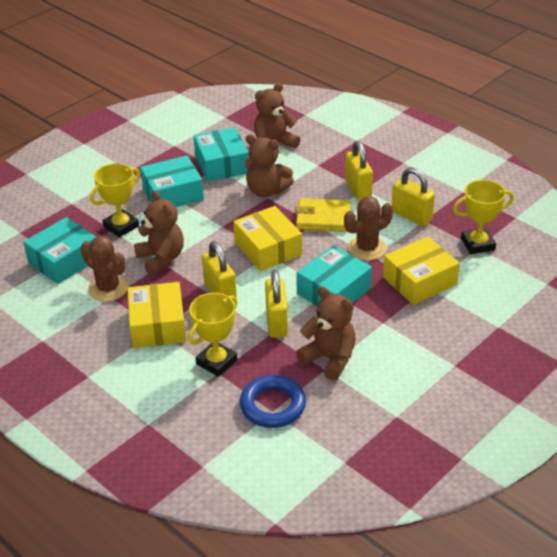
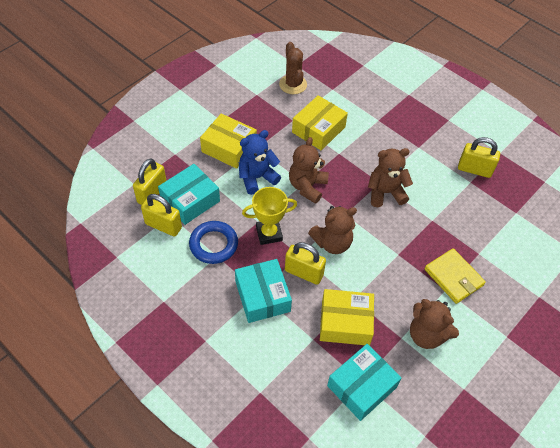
blue teddy bear: none = 0 -> [239,130,281,195] = 1
brown cactus: [81,236,128,302] [344,196,393,260] = 2 -> [279,42,307,94] = 1
turquoise box: [23,217,96,284] [140,156,204,207] [194,127,249,182] [296,246,372,306] = 4 -> [158,164,220,225] [235,259,292,323] [327,344,401,421] = 3
yellow trophy: [90,163,140,238] [188,293,238,377] [453,180,514,254] = 3 -> [242,187,297,245] = 1

